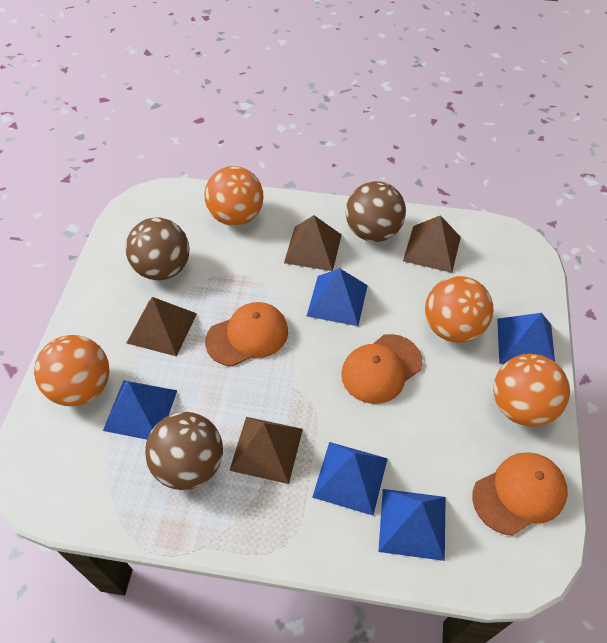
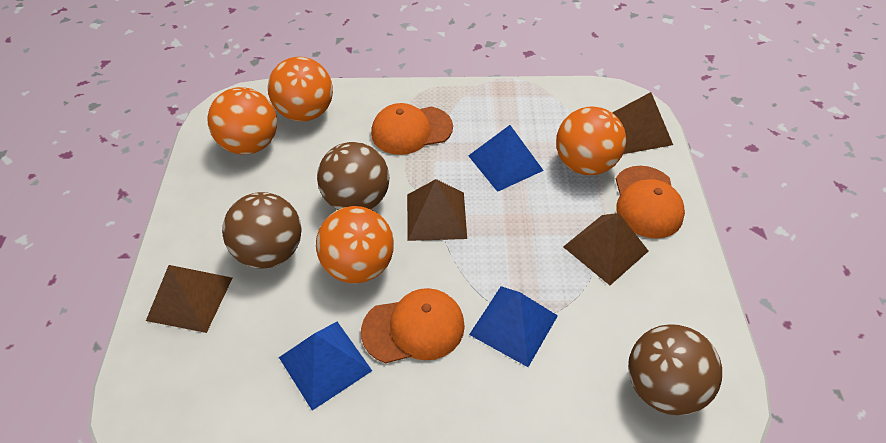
blue pyramid: [103,380,178,440] [307,268,368,326] [312,442,388,516] [378,489,446,561] [497,313,555,364] = 5 -> [279,322,372,411] [468,125,544,192] [469,286,558,367] = 3

